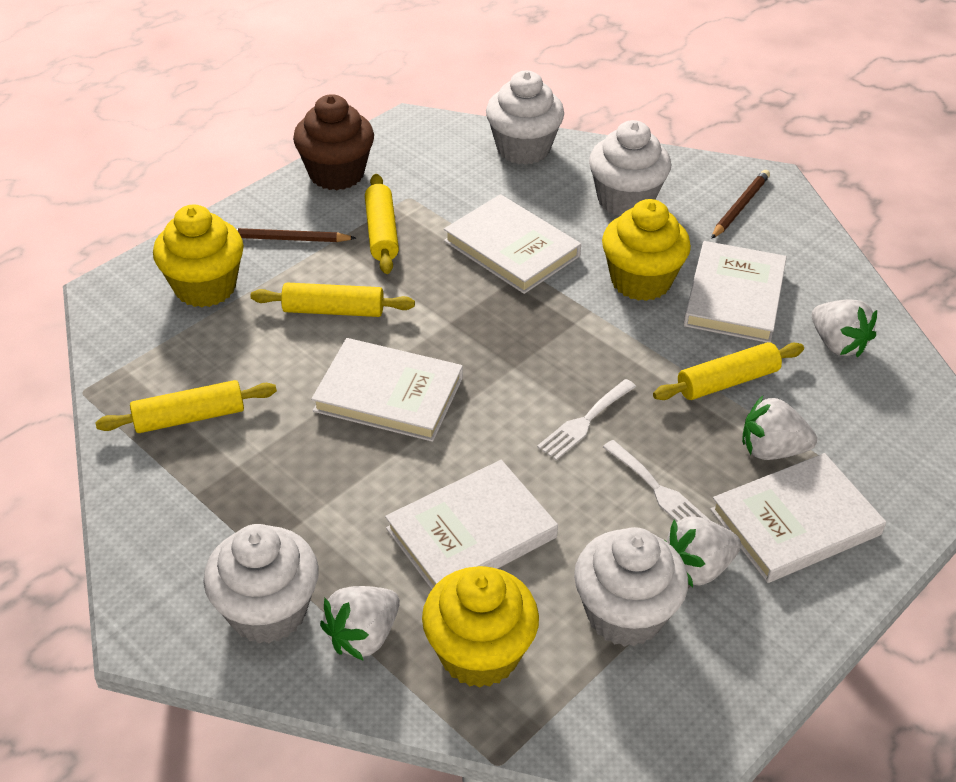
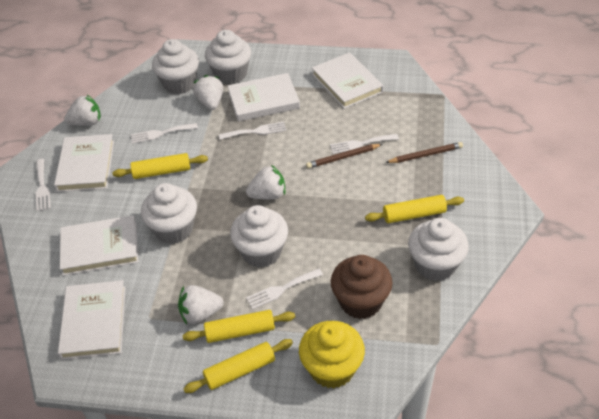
white cupcake: [204,524,319,643] [486,71,564,165] [574,527,688,647] [589,120,671,216] = 4 -> [141,183,197,244] [152,39,199,94] [205,30,251,85] [230,205,288,267] [408,218,469,281] = 5
white fork: [537,379,636,460] [603,440,711,522] = 2 -> [36,159,51,211] [131,123,198,144] [219,122,287,140] [246,269,323,310] [330,134,399,154] = 5
yellow cupcake: [153,205,244,308] [422,566,539,688] [602,199,691,301] = 3 -> [299,321,365,389] = 1

